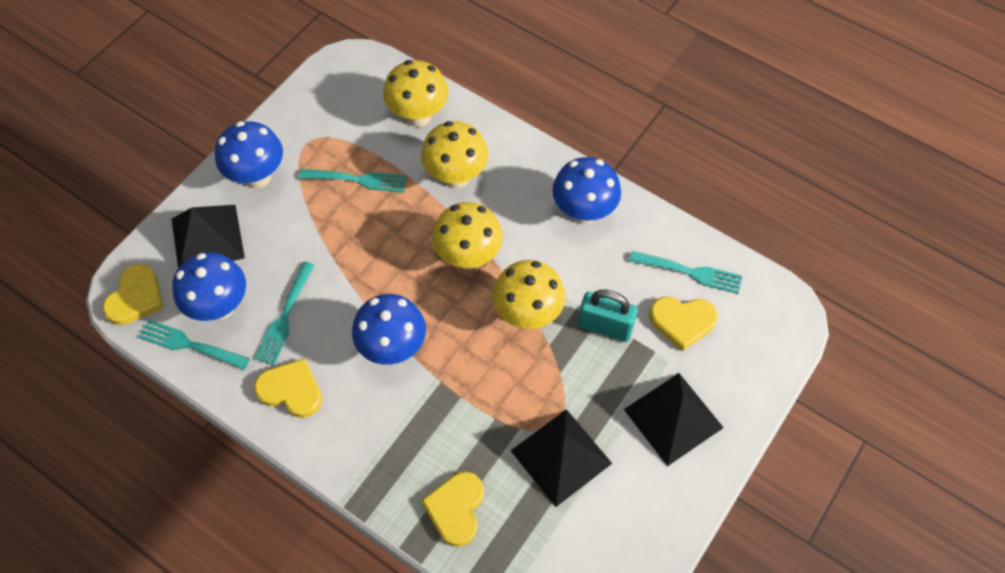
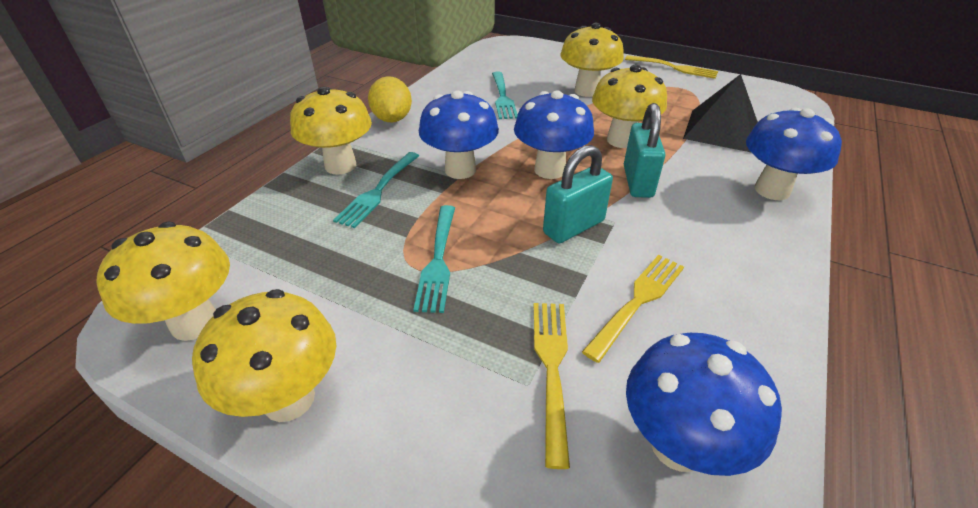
black pyramid: [172,205,245,268] [511,409,612,507] [624,373,724,466] = 3 -> [683,74,758,152] = 1
turquoise fork: [138,319,250,370] [254,262,315,365] [299,169,407,192] [629,251,742,294] = 4 -> [333,152,419,228] [413,205,455,313] [492,71,518,119] = 3
turquoise padlock: [578,290,638,342] = 1 -> [543,145,613,243] [624,103,665,198] = 2
yellow fork: none = 0 -> [534,303,570,469] [582,255,684,363] [625,55,718,79] = 3
yellow heart: [103,264,164,325] [254,358,322,418] [421,472,484,546] [649,296,718,351] = 4 -> none = 0
yellow lemon: none = 0 -> [368,76,412,122] = 1
yellow mushroom: [383,60,448,127] [421,121,488,189] [432,202,503,270] [493,260,565,329] = 4 -> [96,222,230,341] [192,289,336,422] [290,87,372,175] [561,23,624,97] [592,65,667,148] = 5

